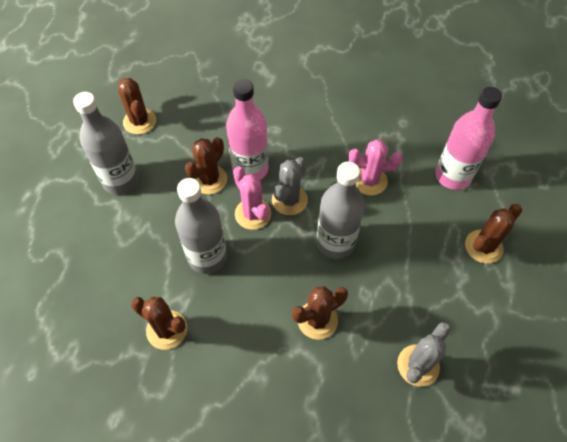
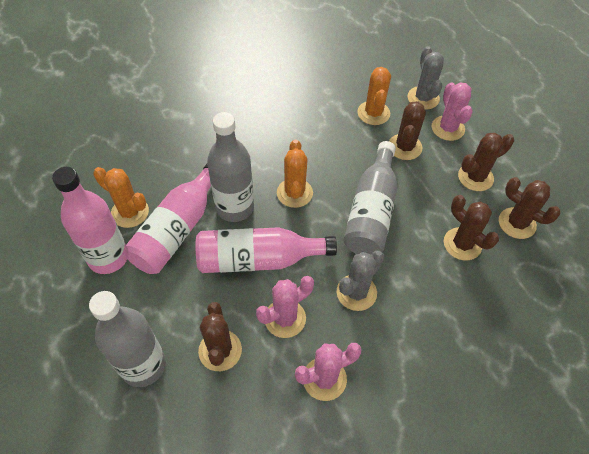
orange cactus: none = 0 -> [93,167,149,228] [277,139,313,208] [357,67,391,125] = 3
pink bottle: [226,79,268,180] [435,87,502,190] = 2 -> [52,167,127,274] [124,164,211,274] [196,227,337,273] = 3
pink cactus: [233,166,271,230] [348,139,403,195] = 2 -> [256,276,314,338] [295,343,362,401] [431,82,473,141] = 3

